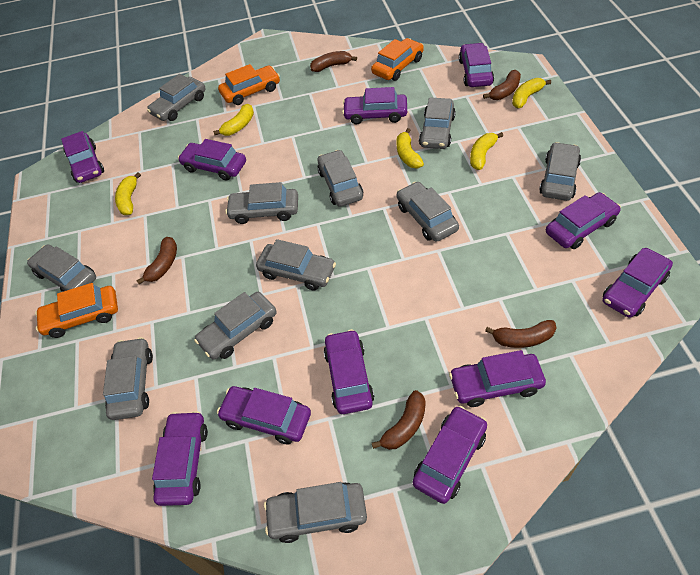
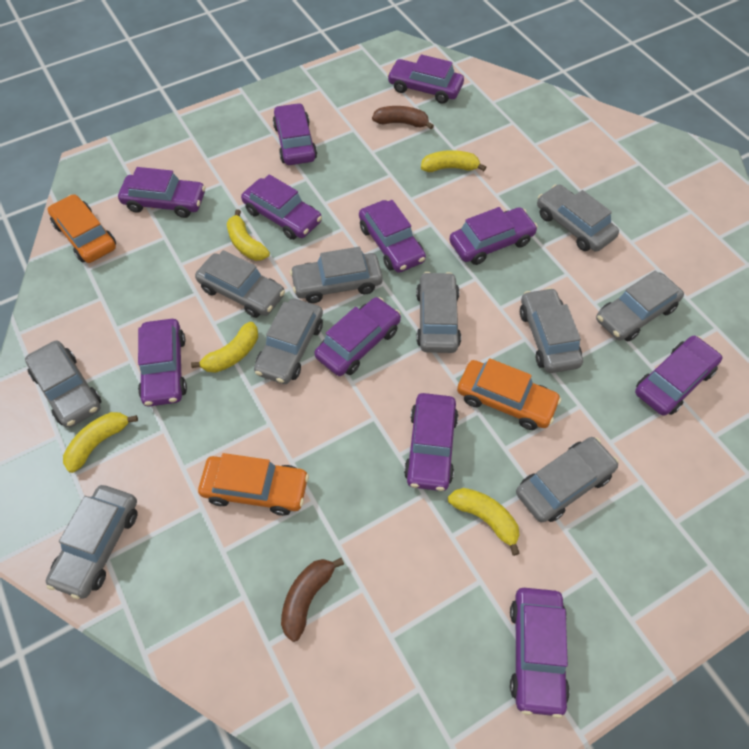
brown banana: [136,237,177,284] [310,51,357,72] [372,390,426,450] [483,70,521,100] [485,320,557,348] = 5 -> [281,558,344,642] [372,106,434,129] = 2
grey car: [27,244,96,292] [103,337,153,420] [147,74,206,121] [194,292,277,360] [225,182,298,224] [256,239,336,291] [264,482,367,543] [317,150,363,207] [397,182,459,242] [419,98,456,149] [539,142,581,201] = 11 -> [25,341,102,428] [46,485,137,599] [195,250,285,318] [254,298,323,384] [290,247,383,303] [416,272,461,353] [516,437,619,523] [520,288,583,373] [537,184,619,252] [596,271,684,342] = 10

